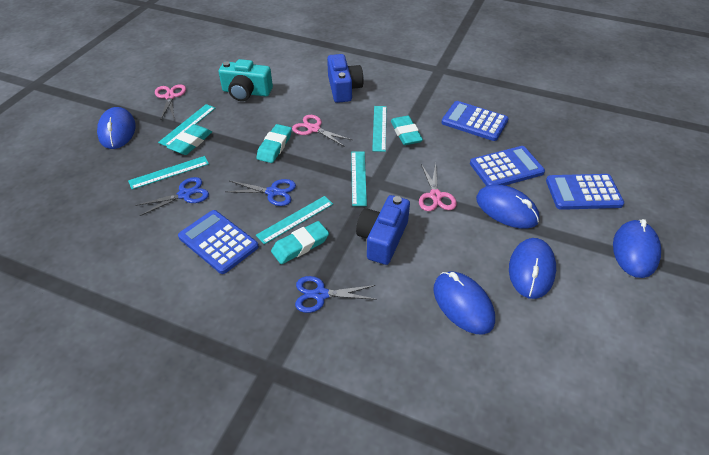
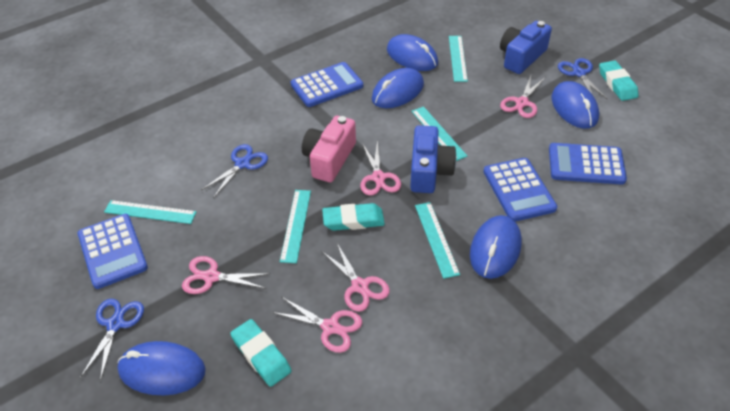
pink camera: none = 0 -> [302,116,356,182] = 1
pink scissors: [155,84,186,119] [292,115,352,147] [419,163,457,211] = 3 -> [182,256,270,294] [272,297,362,353] [323,243,390,312] [360,140,401,196] [500,76,545,118] = 5
turquoise camera: [219,59,273,101] = 1 -> none = 0
turquoise eraser: [167,124,212,155] [256,124,292,163] [271,221,329,264] [391,116,423,145] = 4 -> [230,319,292,387] [322,203,385,231] [599,60,639,101] = 3

